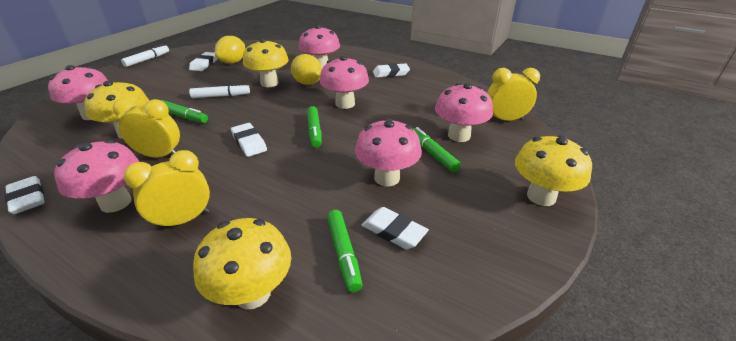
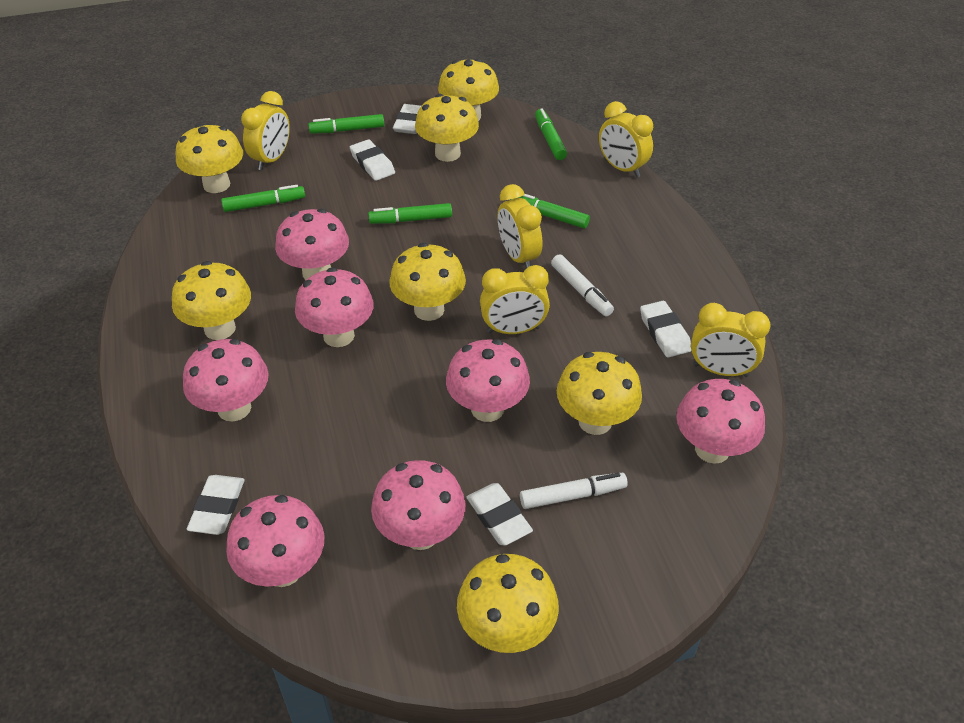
green marker: [161,100,208,123] [307,106,322,148] [327,210,362,292] [413,127,461,172] = 4 -> [221,185,305,212] [308,114,384,134] [368,203,452,224] [510,194,590,228] [535,108,567,160] = 5
pink mushroom: [48,65,108,120] [54,140,140,213] [299,25,340,68] [320,56,369,109] [355,118,422,186] [435,83,493,142] = 6 -> [183,339,269,421] [226,495,324,587] [275,209,349,280] [295,267,374,347] [371,460,465,550] [446,339,530,422] [676,379,765,464] = 7
yellow clock: [113,98,180,158] [124,150,210,230] [487,68,540,121] = 3 -> [241,91,290,170] [480,265,550,334] [498,184,543,268] [599,101,653,177] [691,303,771,377] = 5
yellow lemon: [215,36,245,64] [291,54,322,85] = 2 -> none = 0
yellow mushroom: [84,80,149,139] [193,218,291,309] [243,38,289,87] [515,135,592,206] = 4 -> [172,261,251,340] [176,124,243,193] [389,243,466,321] [415,94,479,162] [438,59,499,121] [457,554,559,653] [557,352,642,435] = 7

